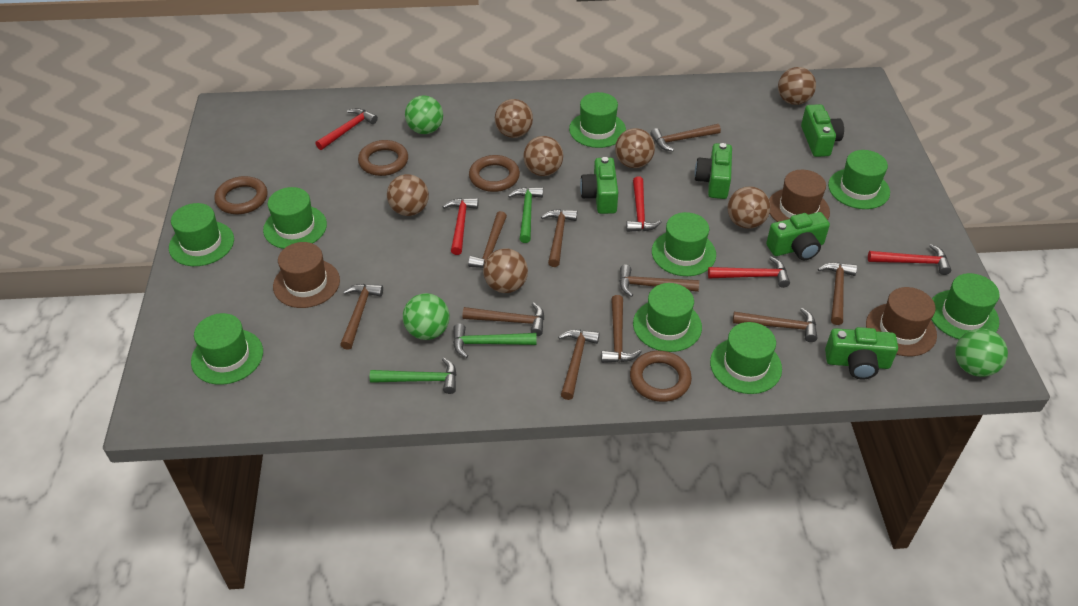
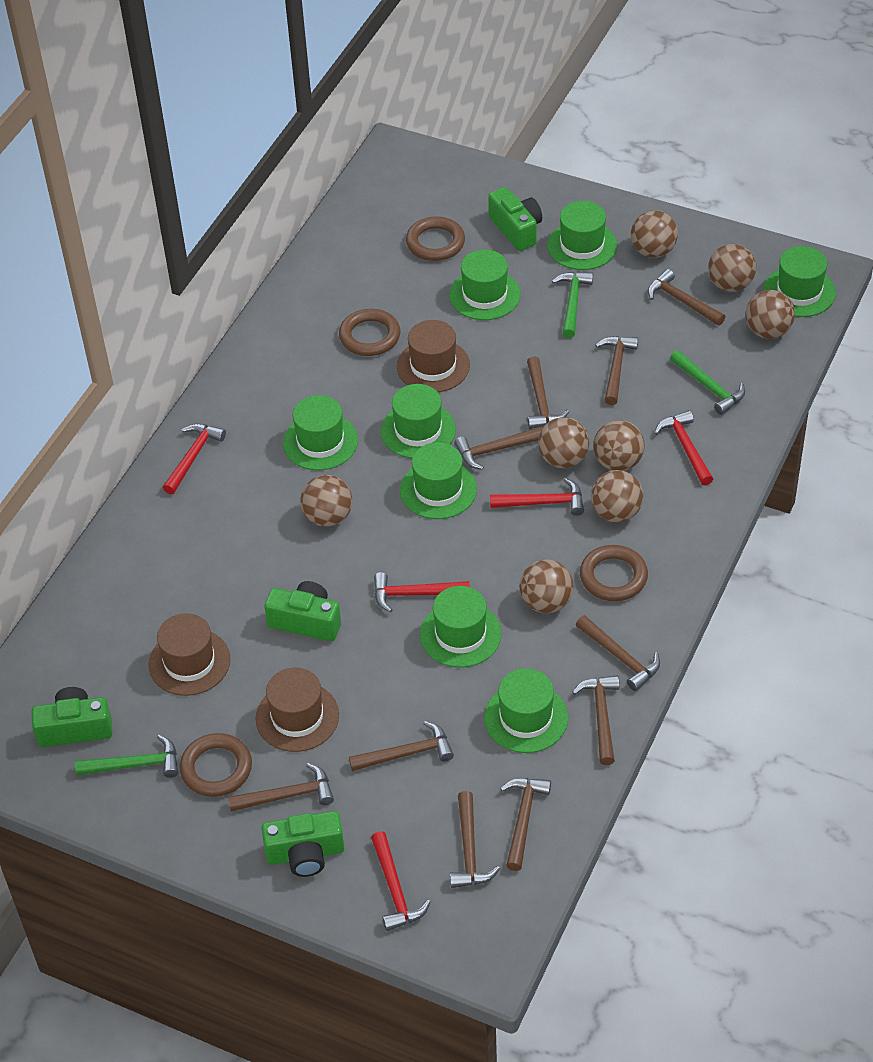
brown ball: [387,174,429,216] [483,248,528,293] [495,99,533,138] [523,136,563,176] [615,128,655,168] [727,186,771,229] [778,67,816,105] = 7 -> [301,475,352,527] [519,559,574,613] [538,417,589,468] [591,470,643,522] [593,420,645,471] [631,210,678,258] [708,244,756,292] [746,290,795,339] = 8
green ball: [403,293,450,340] [405,95,443,134] [955,329,1008,377] = 3 -> none = 0
green camera: [580,157,618,214] [695,143,732,199] [766,212,830,260] [801,104,844,157] [825,327,898,379] = 5 -> [32,687,113,747] [261,811,344,877] [264,581,341,641] [488,187,542,251] = 4
green hat: [169,203,234,266] [191,313,263,385] [263,187,327,249] [569,92,626,148] [633,283,702,352] [652,212,716,276] [710,322,782,394] [828,150,890,209] [931,273,1000,339] = 9 -> [283,395,358,470] [381,384,456,459] [400,442,477,519] [420,586,502,668] [449,250,521,320] [484,668,568,753] [547,201,617,270] [763,246,836,317] = 8

